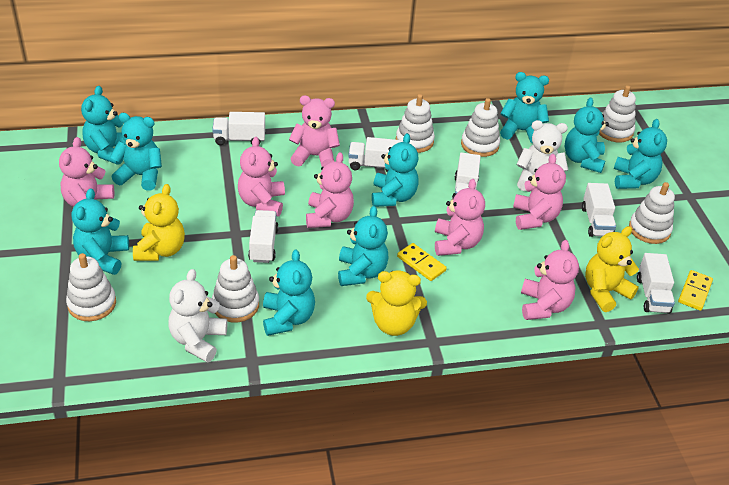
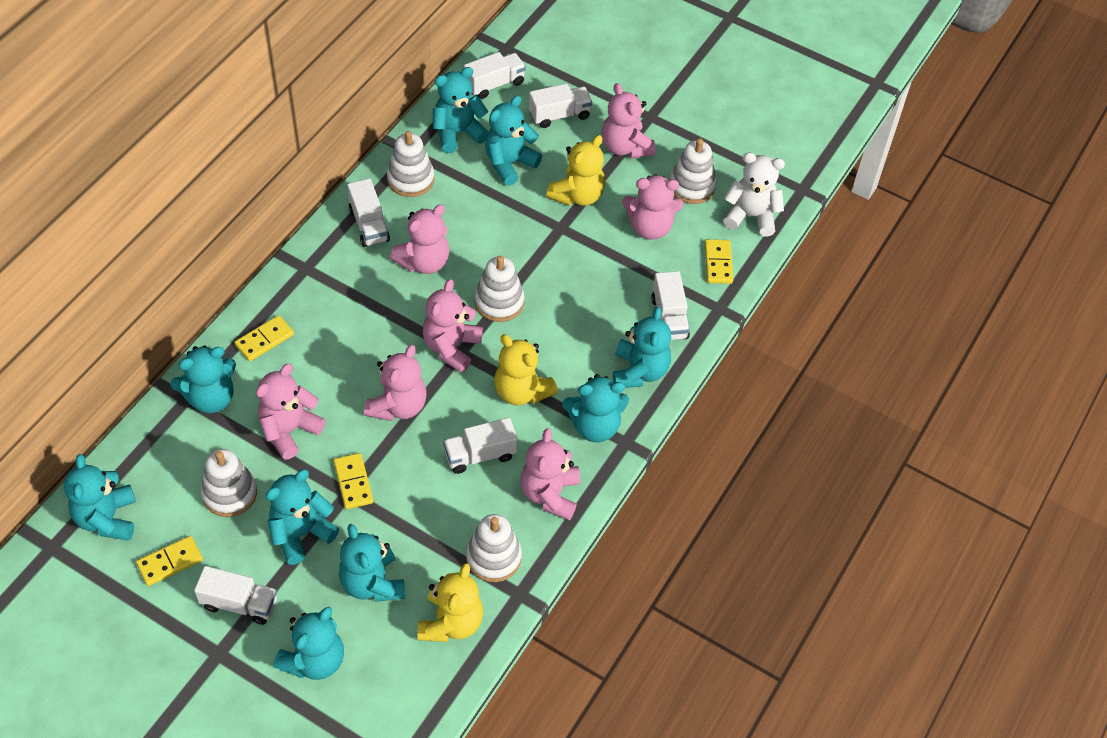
white stacking toy: [66,253,116,321] [212,255,259,323] [396,94,435,153] [461,98,500,157] [599,85,636,142] [629,182,675,244] = 6 -> [201,449,257,517] [387,131,434,197] [466,514,522,582] [475,256,525,322] [670,138,717,204] = 5
white teddy bear: [169,269,227,362] [516,120,568,191] = 2 -> [723,152,785,236] = 1
yellow domino: [397,243,447,281] [678,270,713,311] = 2 -> [136,536,203,586] [234,315,294,361] [334,453,373,509] [705,239,733,284] = 4

